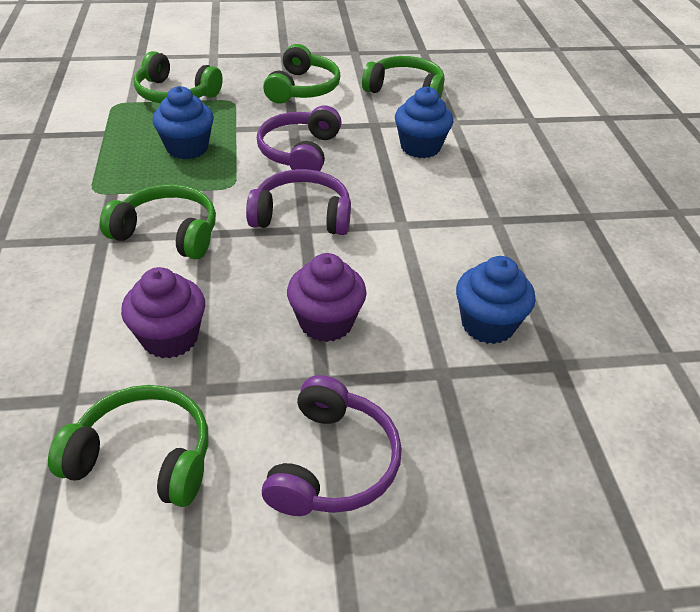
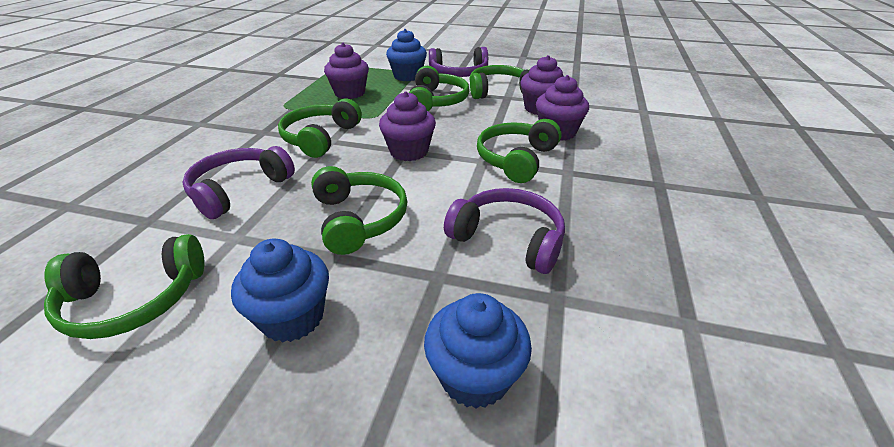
green headphones: [48,385,208,507] [100,185,216,259] [134,51,223,103] [263,44,341,104] [362,56,445,98] = 5 -> [44,234,204,339] [278,99,362,158] [311,166,408,255] [409,66,470,111] [470,65,530,99] [477,119,562,183] = 6
purple cupcake: [121,267,205,359] [287,253,367,342] = 2 -> [324,43,369,99] [379,91,436,161] [520,55,564,115] [536,75,589,141] = 4

